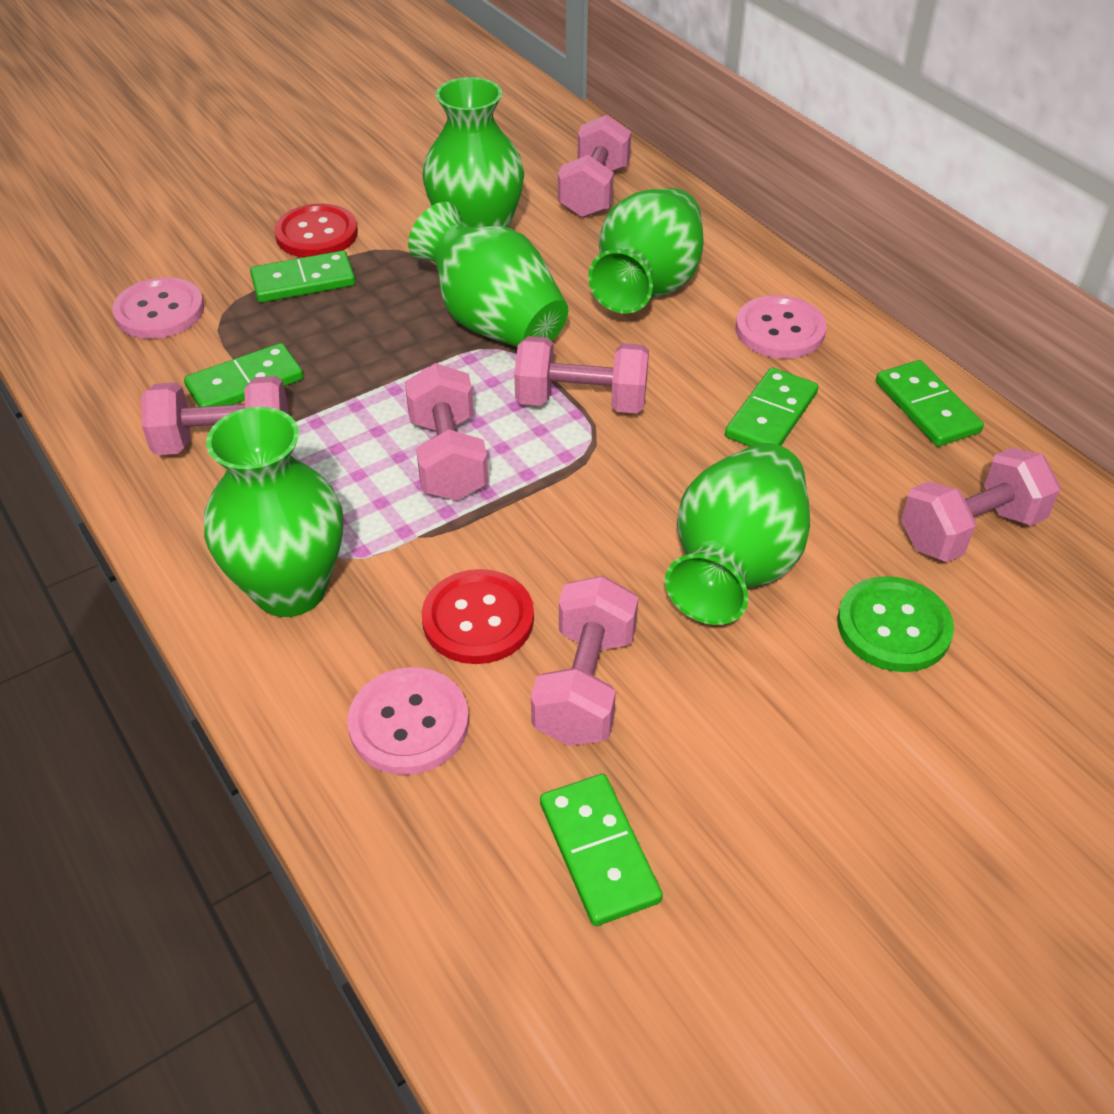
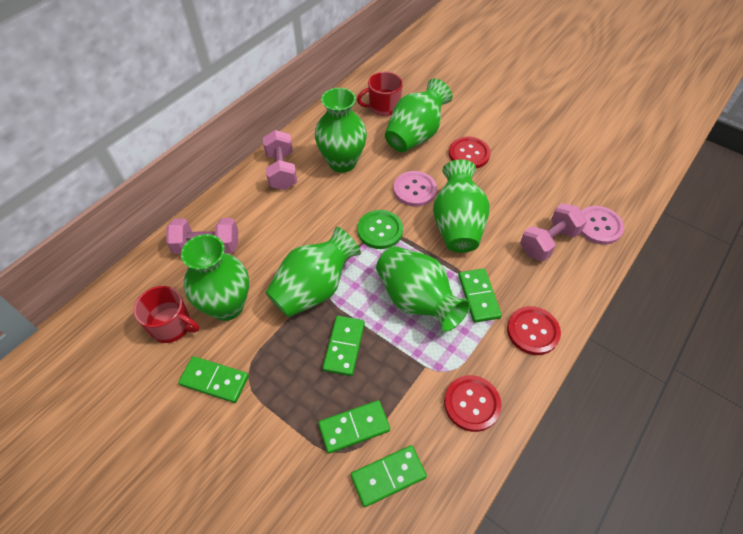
green vase: [204,407,343,617] [408,202,568,347] [422,77,524,228] [588,188,704,314] [665,443,810,625] = 5 -> [181,234,249,321] [265,227,361,317] [315,88,367,173] [376,246,470,332] [385,79,452,152] [433,159,490,253] = 6
pink button: [112,277,204,339] [347,667,469,775] [735,295,826,359] = 3 -> [393,171,437,207] [580,206,624,245] = 2
pink dumbbell: [141,376,288,455] [405,363,488,501] [514,336,649,413] [531,576,638,746] [558,115,631,218] [901,448,1060,562] = 6 -> [166,218,238,254] [263,130,297,190] [520,203,587,261] = 3
red button: [274,204,358,257] [422,569,534,664] = 2 -> [444,375,501,432] [449,137,491,169] [507,306,561,355] = 3
red mug: none = 0 -> [134,286,199,343] [357,72,403,116] = 2

